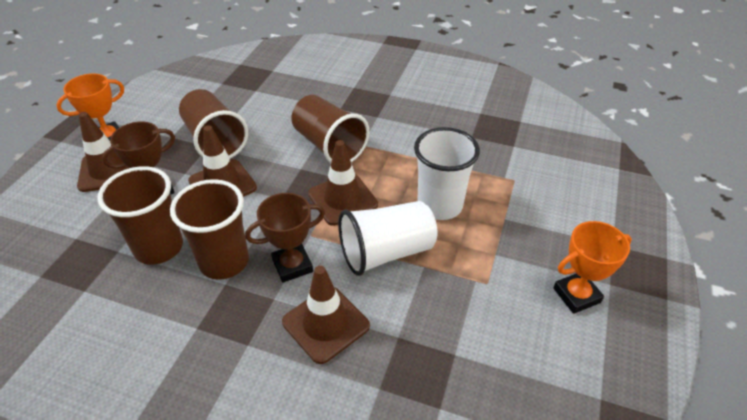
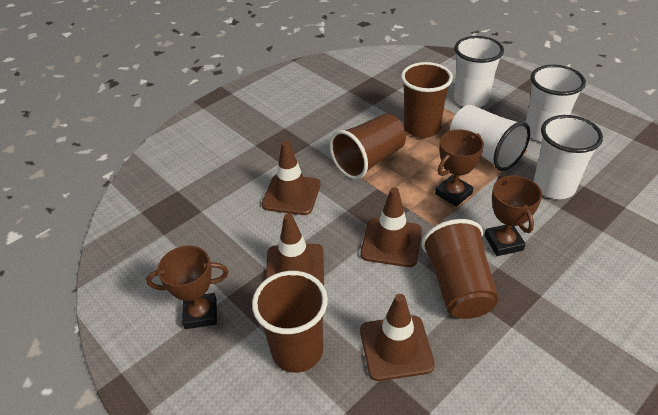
brown trophy: [102,121,175,194] [245,193,325,283] = 2 -> [146,246,229,329] [435,129,484,207] [485,175,542,256] = 3
orange trophy: [56,73,124,140] [553,221,632,314] = 2 -> none = 0
white cup: [338,201,438,276] [414,127,480,220] = 2 -> [450,105,530,171] [454,36,504,108] [525,65,586,142] [534,115,603,199] = 4

